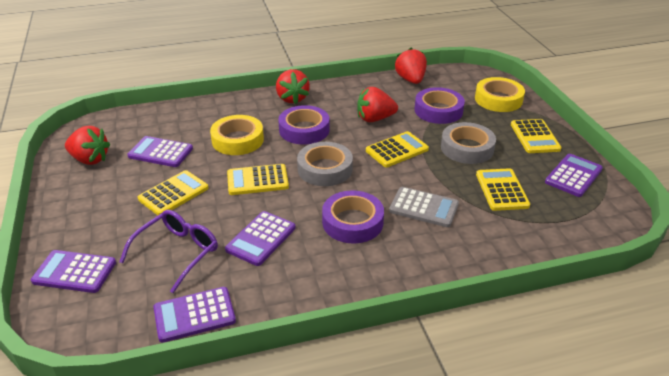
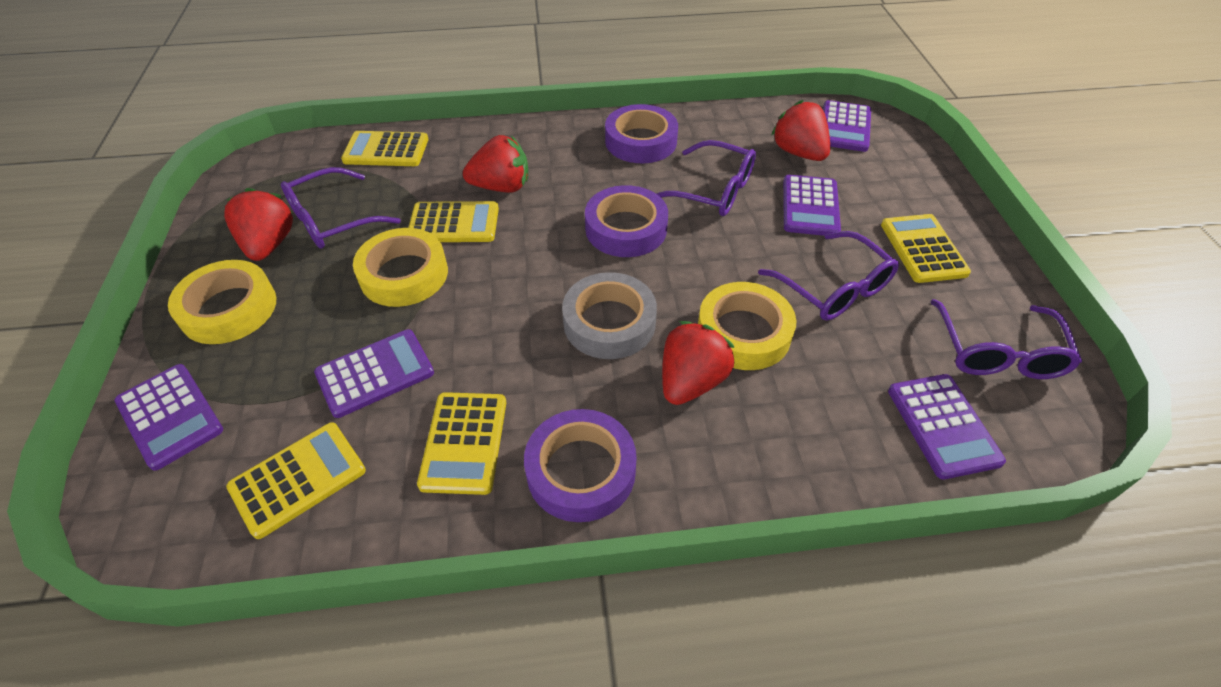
grey calculator: [389,187,459,227] = 1 -> none = 0
grey tape: [297,142,353,186] [441,122,496,164] = 2 -> [562,272,657,359] = 1
purple glasses: [119,210,218,293] = 1 -> [281,167,401,249] [656,140,756,216] [758,231,899,321] [930,299,1082,379] = 4
yellow tape: [210,115,264,155] [475,77,525,112] = 2 -> [168,260,276,344] [353,228,448,307] [698,282,796,370] = 3

